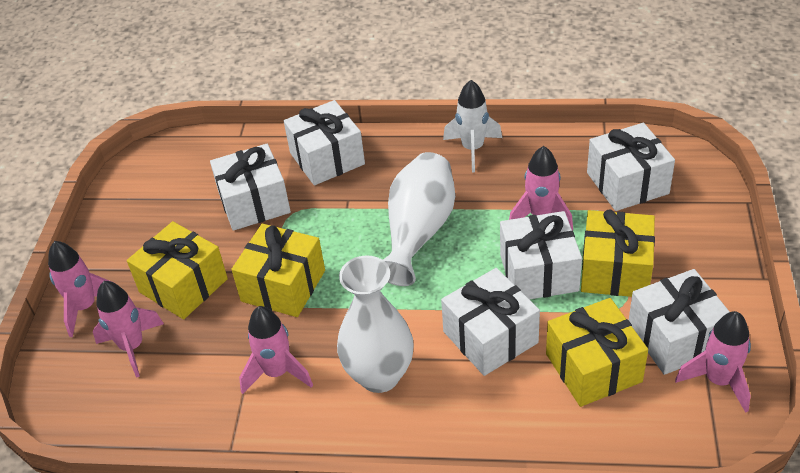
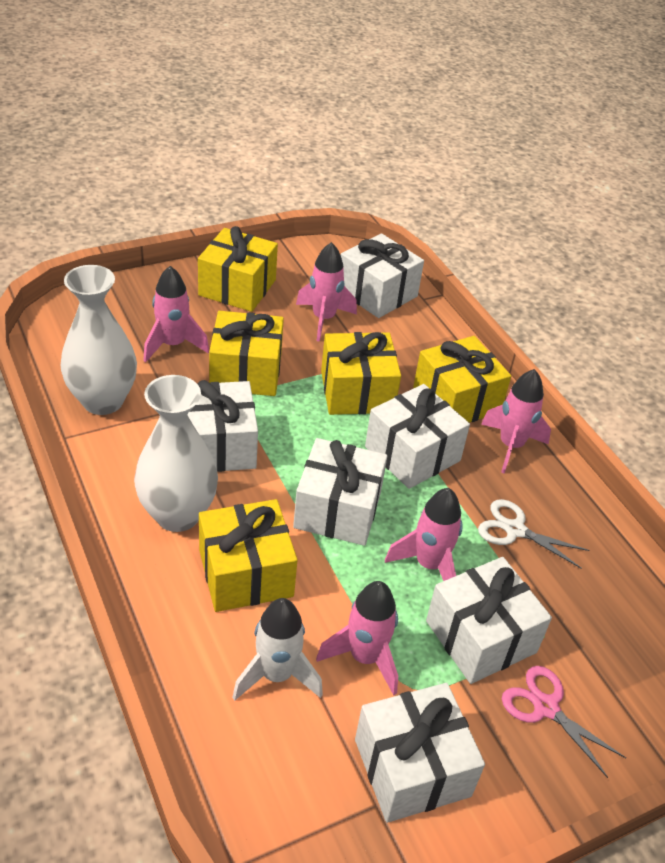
pink scissors: none = 0 -> [502,666,626,778] = 1
white scissors: none = 0 -> [478,499,590,569] = 1
yellow gift: [127,221,228,319] [231,224,325,317] [546,298,648,407] [581,209,655,297] = 4 -> [198,226,278,312] [199,499,298,612] [209,311,284,396] [321,332,401,415] [413,336,511,423] = 5

